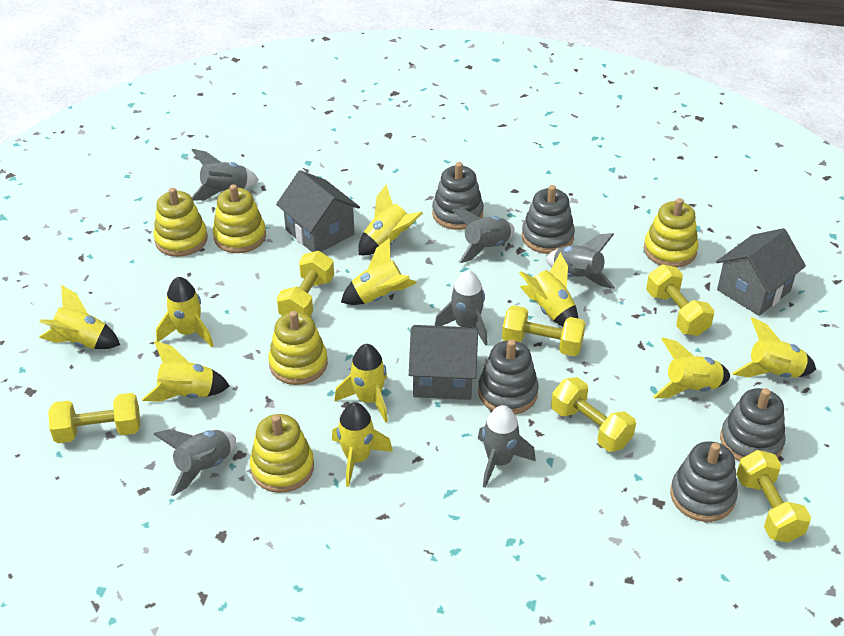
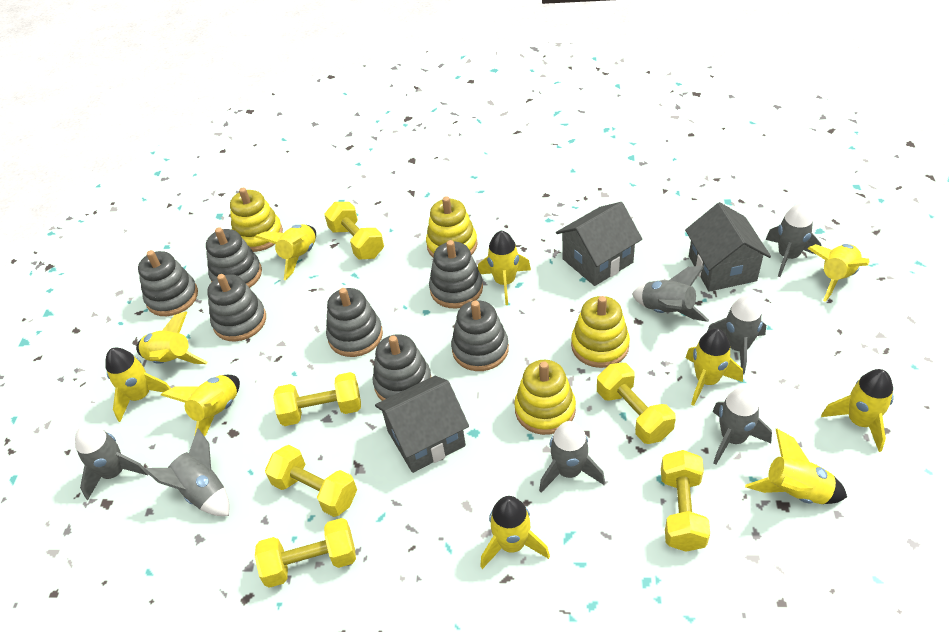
grey rocket: [153,429,236,496] [192,149,259,201] [434,270,488,346] [452,209,515,263] [478,405,536,488] [546,233,615,289] = 6 -> [75,425,148,500] [144,428,230,516] [539,421,605,492] [632,265,709,322] [707,295,766,375] [712,387,772,465] [766,203,821,277] = 7
grey stacking toy: [432,162,484,230] [478,339,539,414] [522,185,575,254] [670,441,738,522] [720,388,786,462] = 5 -> [138,250,198,316] [206,227,262,288] [207,274,266,342] [326,288,383,357] [373,334,431,401] [429,240,483,308] [451,300,509,371] = 7
yellow stacking toy: [153,188,208,257] [213,184,266,253] [250,414,314,493] [268,311,328,385] [644,198,699,268] = 5 -> [230,188,283,252] [426,196,478,257] [514,360,576,435] [571,296,630,368] = 4

